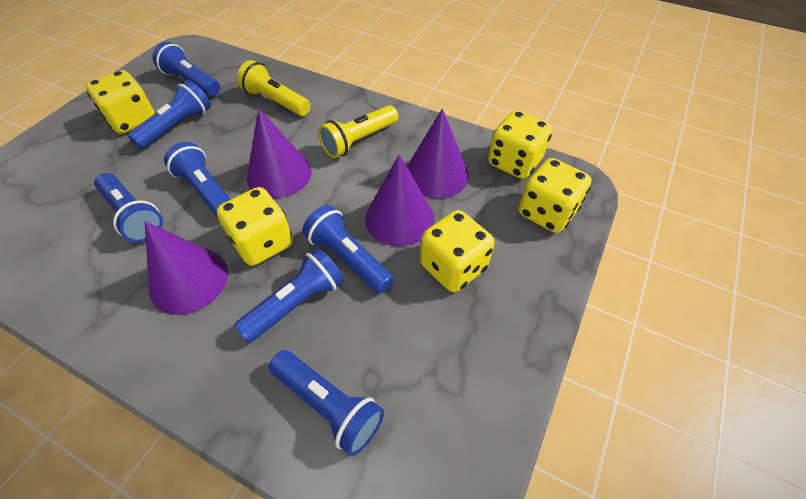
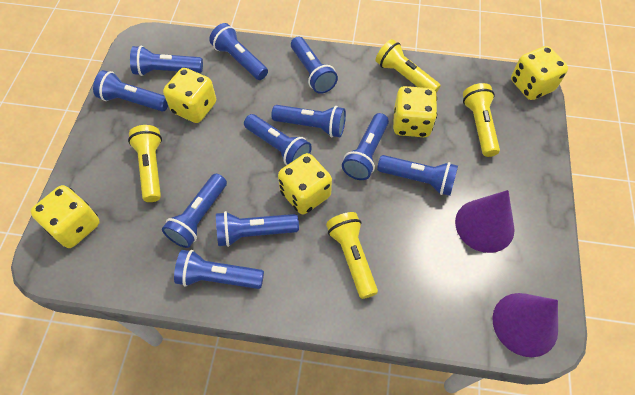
blue flashlight: [94,173,163,242] [128,80,211,149] [152,42,220,96] [164,142,231,218] [234,248,344,343] [269,350,384,456] [303,205,394,294] = 7 -> [93,70,168,112] [130,46,203,76] [162,174,227,248] [174,250,264,289] [209,23,268,80] [216,211,299,247] [244,114,312,165] [271,105,346,137] [291,37,338,94] [342,113,389,180] [377,155,458,196] = 11
purple cone: [145,221,228,315] [247,108,312,198] [365,154,434,246] [407,109,469,199] = 4 -> [455,190,515,253] [492,293,558,357] = 2
yellow flashlight: [237,60,311,116] [318,105,398,158] = 2 -> [128,125,162,202] [326,212,378,299] [376,39,441,93] [463,83,500,157] = 4

